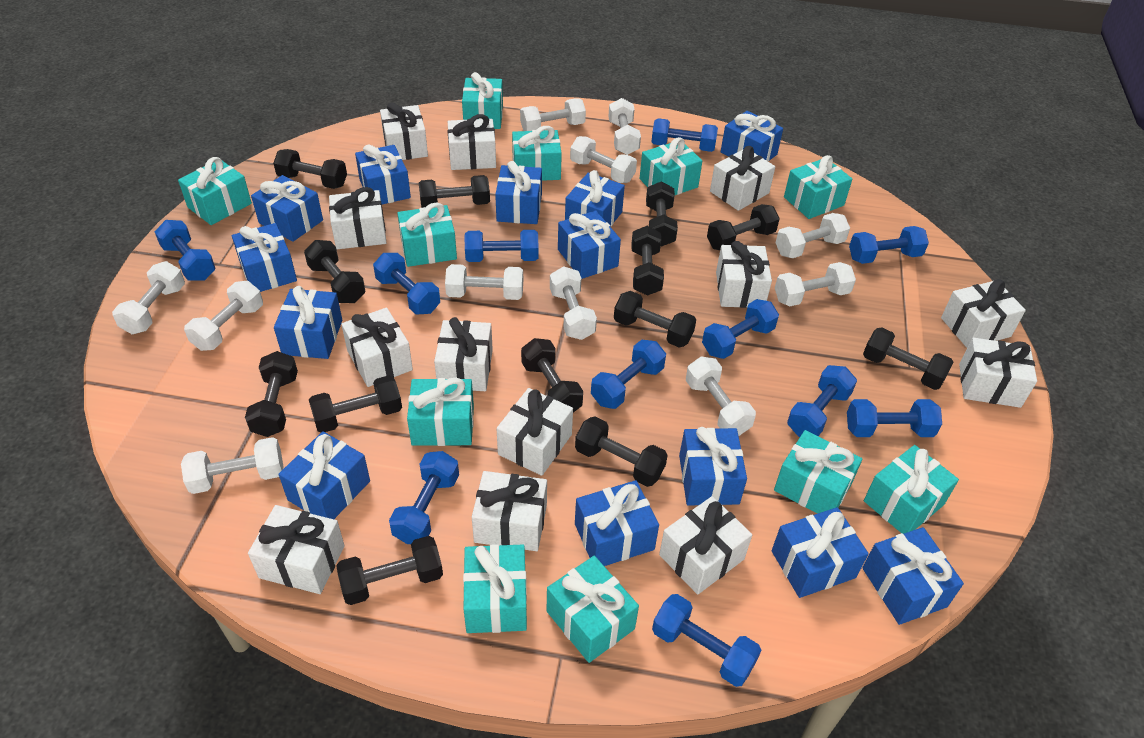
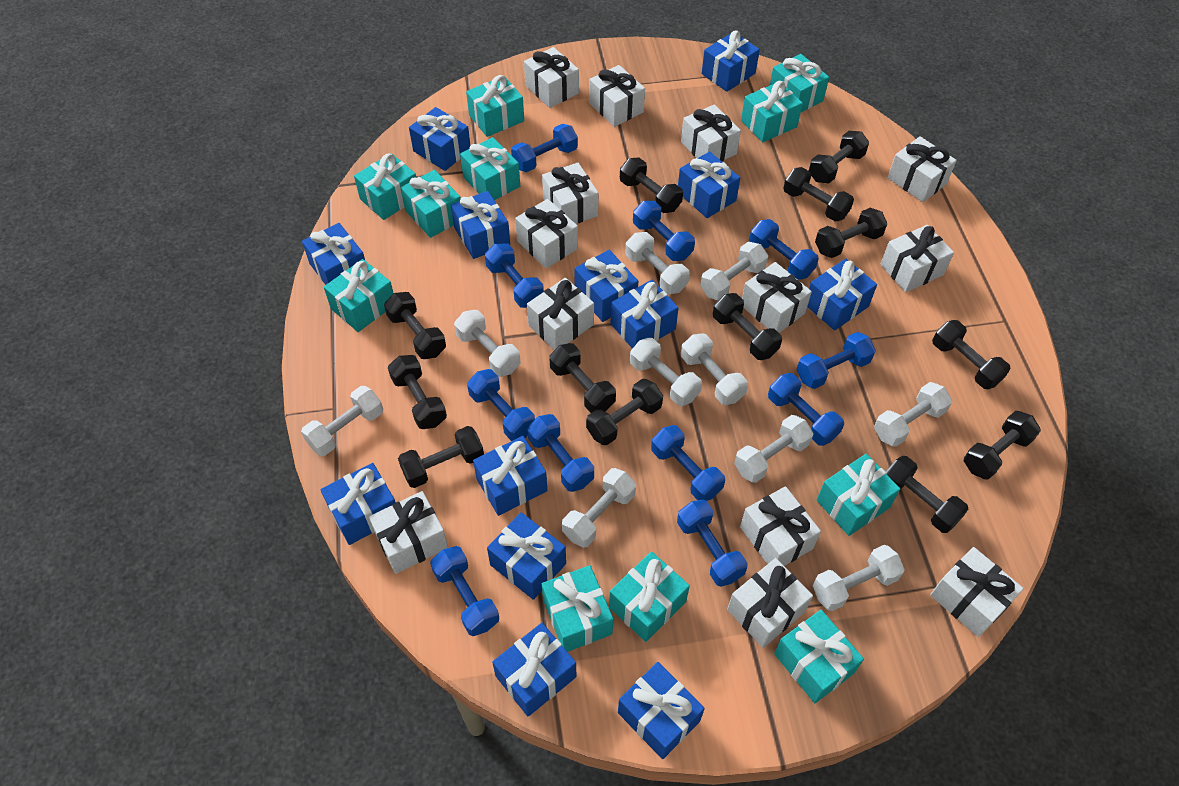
white dumbbell: [112,261,185,334] [181,437,283,494] [184,281,263,351] [445,264,523,300] [520,98,586,131] [550,266,597,340] [570,136,637,183] [608,98,641,155] [686,357,756,436] [775,262,856,307] [776,213,850,258] = 11 -> [301,386,383,456] [454,310,521,377] [562,468,636,548] [625,232,690,294] [630,338,702,406] [681,333,748,405] [700,242,768,300] [734,415,814,483] [812,545,904,611] [874,382,952,447] = 10

